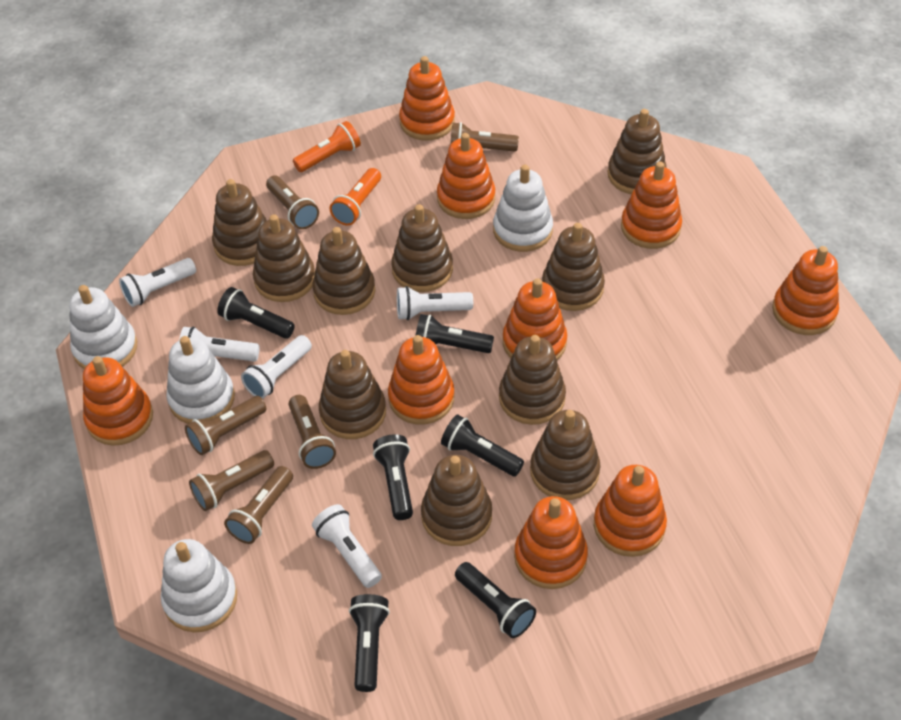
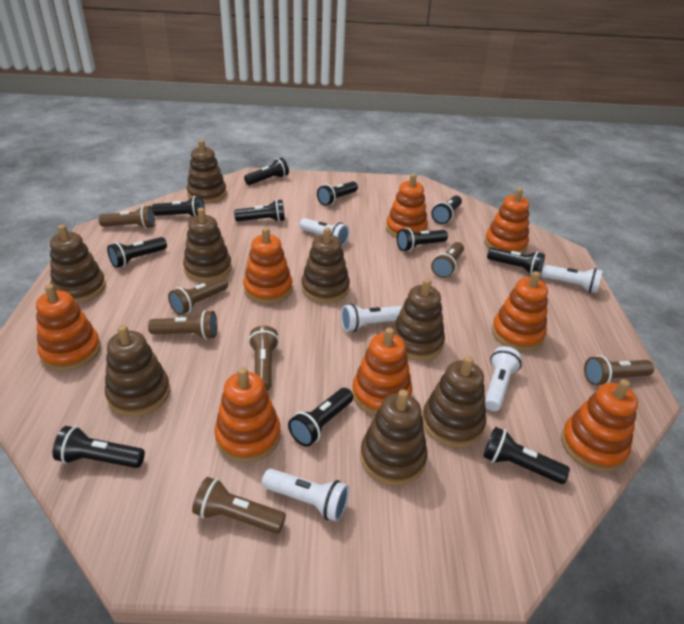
black flashlight: [217,287,295,339] [349,594,390,692] [373,434,413,520] [415,314,494,353] [441,414,524,476] [455,562,536,638] = 6 -> [52,426,145,468] [107,237,167,268] [152,196,205,217] [234,199,285,222] [244,158,289,185] [288,388,353,446] [317,181,358,206] [397,228,448,251] [431,195,462,224] [483,427,570,484] [487,247,545,275] = 11
brown flashlight: [185,396,267,455] [189,450,274,511] [224,466,293,544] [266,175,319,229] [289,395,336,469] [450,122,519,152] = 6 -> [99,205,155,229] [148,310,217,339] [168,277,228,315] [192,477,286,534] [249,326,279,391] [431,242,464,278] [584,355,654,386] = 7
brown stacking toy: [212,179,267,266] [253,215,315,302] [313,227,375,315] [319,350,386,439] [391,204,453,292] [421,455,492,546] [499,335,566,425] [530,410,600,500] [542,223,605,311] [608,109,667,194] = 10 -> [50,225,106,303] [105,325,170,417] [183,208,232,282] [187,140,227,203] [301,227,350,303] [360,389,428,486] [393,279,445,361] [422,356,486,448] = 8
orange flashlight: [293,121,361,172] [330,168,381,226] = 2 -> none = 0
orange stacking toy: [83,356,153,446] [388,335,454,425] [399,56,455,140] [437,133,495,219] [503,278,567,360] [514,496,588,589] [594,465,667,557] [621,162,682,249] [772,246,839,335] = 9 -> [36,284,101,371] [214,367,281,463] [243,227,293,304] [352,327,412,415] [386,174,428,238] [485,188,529,254] [492,271,548,351] [561,379,638,472] = 8
white stacking toy: [69,285,137,369] [161,539,237,632] [166,336,235,424] [493,165,553,252] = 4 -> none = 0

